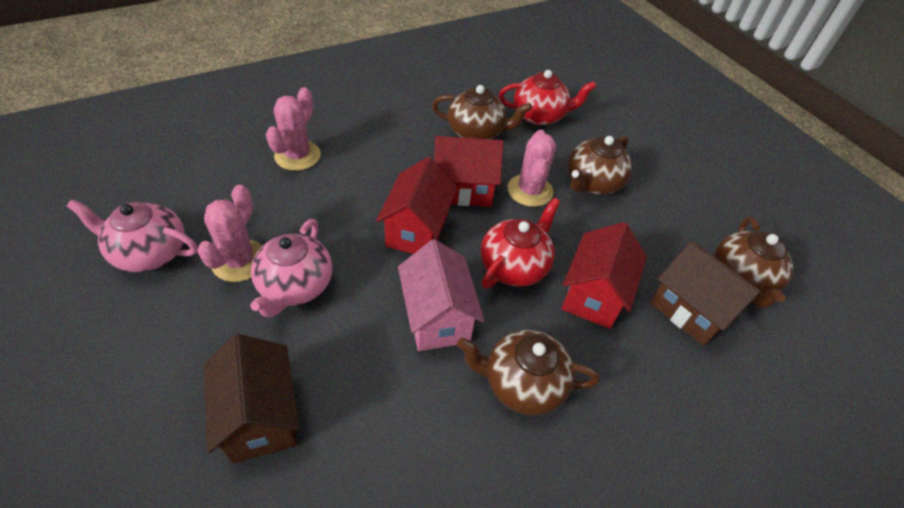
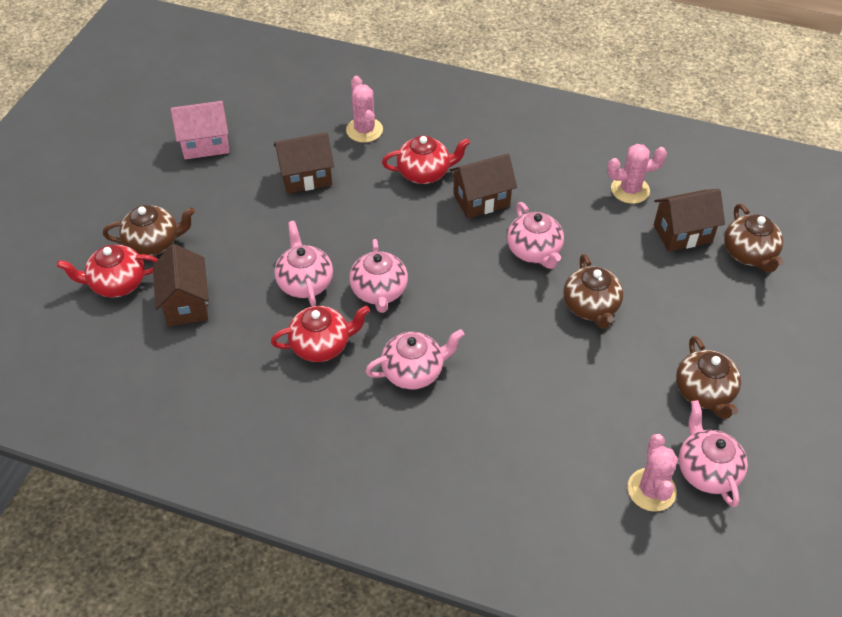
brown house: [203,334,299,463] [650,241,761,346] = 2 -> [153,244,209,326] [274,132,334,194] [450,154,517,219] [654,189,725,252] = 4
pink teapot: [67,199,197,272] [250,219,332,318] = 2 -> [274,221,333,306] [349,239,408,313] [365,329,464,389] [507,202,564,269] [679,400,748,507] = 5
red house: [376,157,457,254] [434,136,504,207] [562,222,647,329] = 3 -> none = 0
red teapot: [481,198,560,288] [499,70,596,126] = 2 -> [57,245,158,298] [271,306,370,362] [382,136,470,184] = 3

